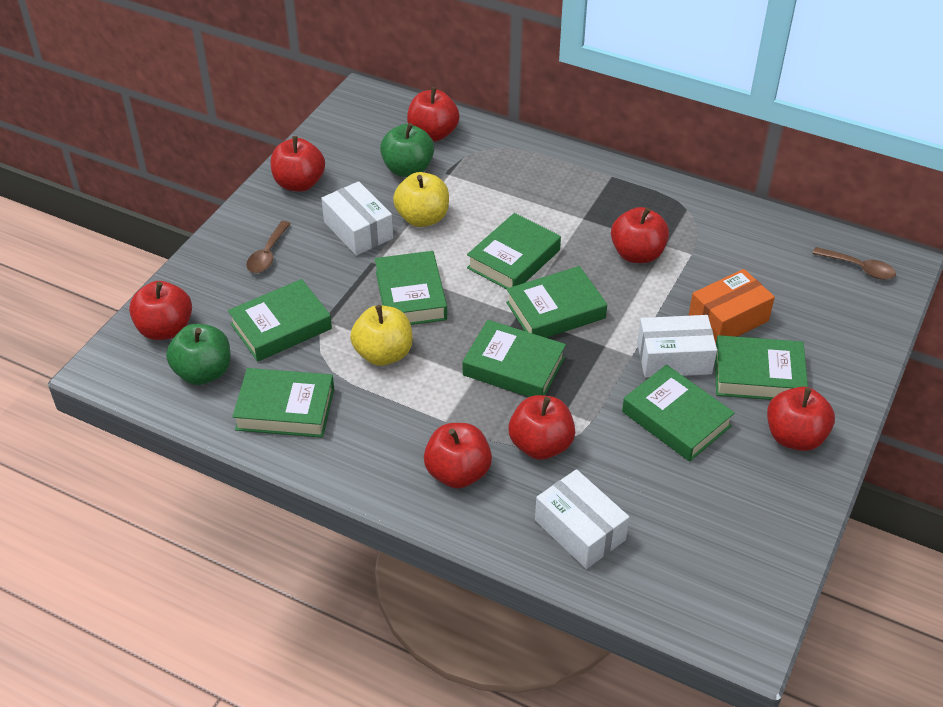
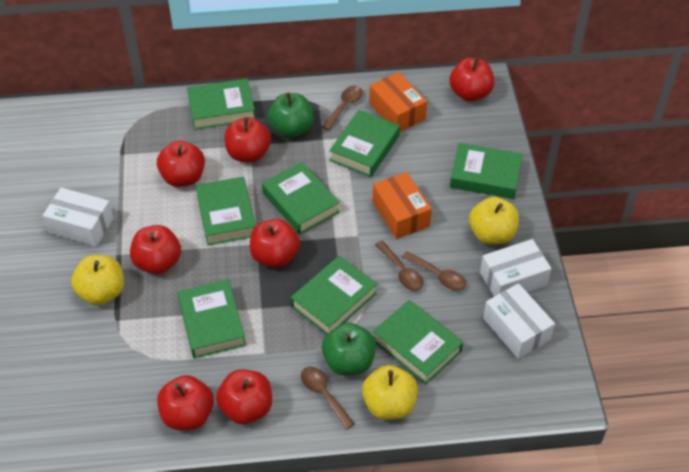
brown spoon: [246,221,291,273] [812,247,896,280] = 2 -> [301,367,355,429] [322,86,363,131] [375,241,423,291] [402,251,466,291] = 4
orange box: [688,269,775,343] = 1 -> [369,72,427,132] [373,172,432,239] = 2
yellow apple: [350,305,413,366] [393,172,449,227] = 2 -> [71,255,124,305] [362,365,418,420] [469,197,519,245] = 3

